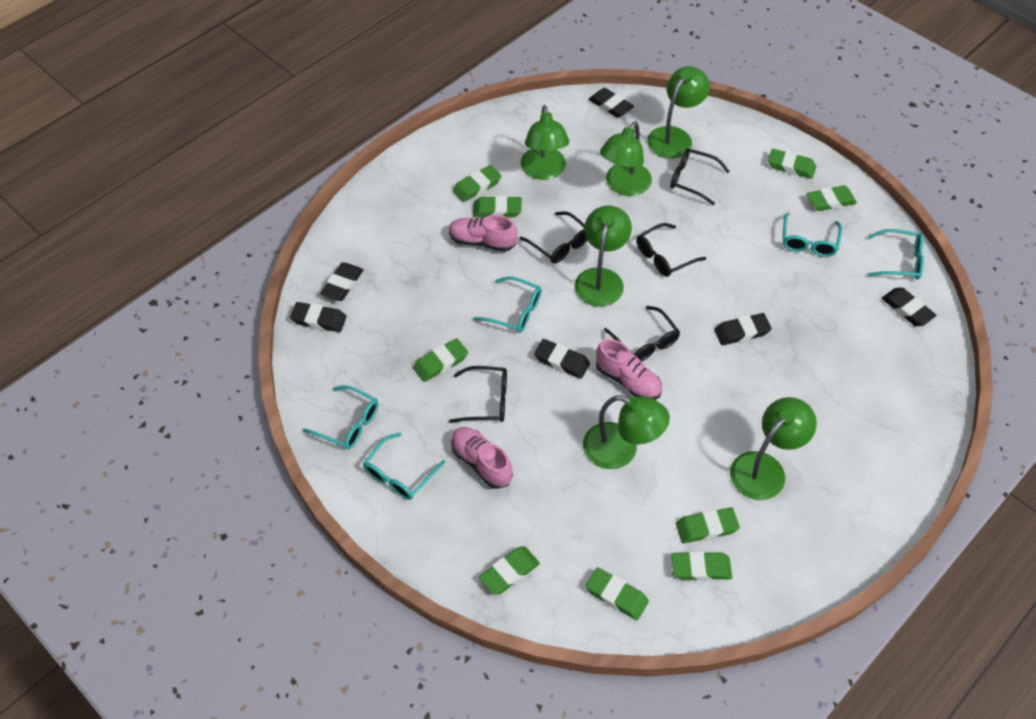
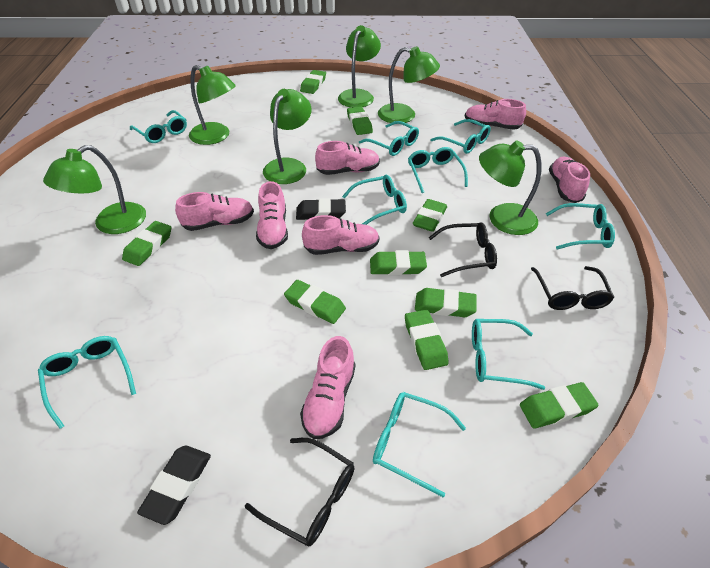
black eraser: [290,302,347,332] [320,262,363,301] [534,339,590,379] [589,88,634,118] [714,313,772,345] [882,287,937,326] = 6 -> [137,446,211,525] [296,198,346,220] = 2
black glasses: [449,366,507,423] [519,211,587,263] [604,306,680,362] [637,223,706,277] [670,148,730,205] = 5 -> [245,438,354,547] [428,223,497,277] [531,266,614,310] = 3
pink shoe: [449,215,517,252] [451,427,513,489] [596,339,662,400] = 3 -> [175,192,254,231] [256,181,288,249] [300,336,355,439] [302,215,380,255] [315,141,380,175] [465,99,526,130] [549,156,590,203] = 7
turquoise glasses: [303,385,378,449] [363,433,446,500] [473,277,542,333] [783,212,842,257] [867,229,924,280] = 5 -> [38,336,136,429] [130,110,187,143] [342,175,407,225] [359,121,419,156] [373,392,466,497] [408,147,468,193] [430,119,491,154] [472,319,545,390] [546,203,615,250] = 9

